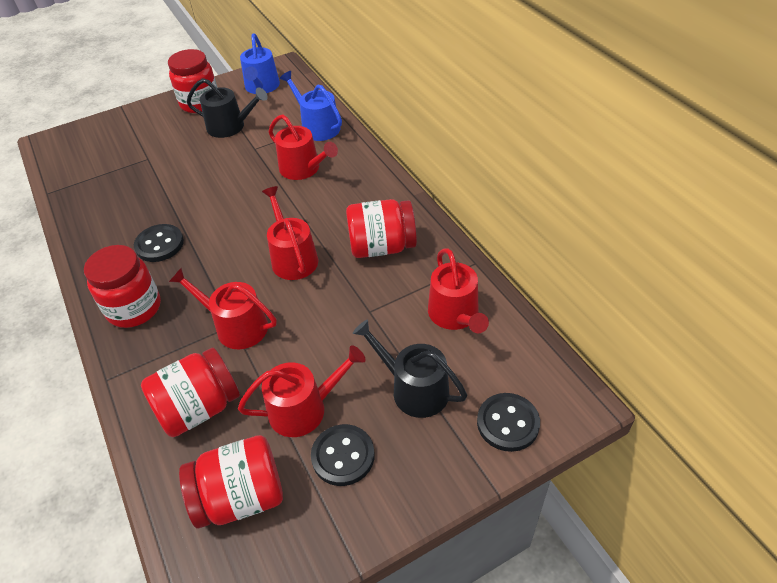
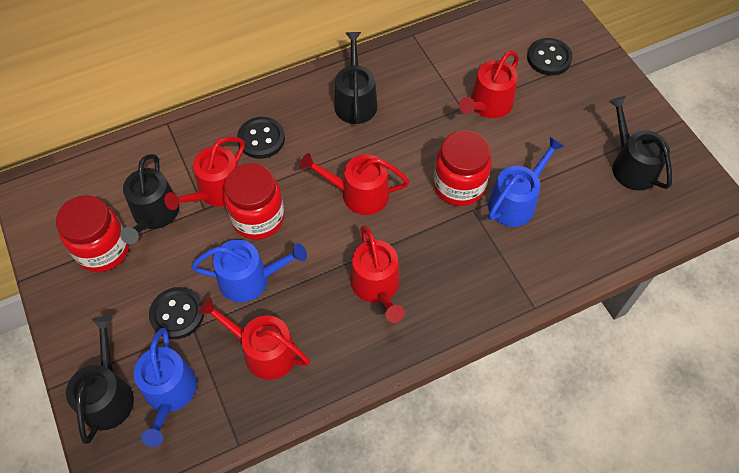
black watering can: [187,78,268,138] [353,319,467,418] = 2 -> [66,316,134,444] [120,154,179,244] [334,32,378,124] [609,96,672,191] = 4
blue watering can: [240,33,280,94] [280,71,342,141] = 2 -> [134,328,197,447] [191,240,307,302] [488,137,565,227] = 3
red jar: [84,245,161,328] [141,348,240,437] [168,49,218,113] [179,435,283,529] [346,199,417,258] = 5 -> [56,195,129,272] [224,163,285,240] [434,130,491,206] = 3

